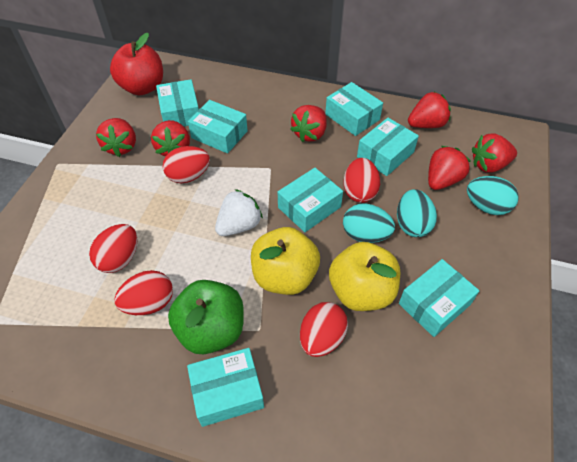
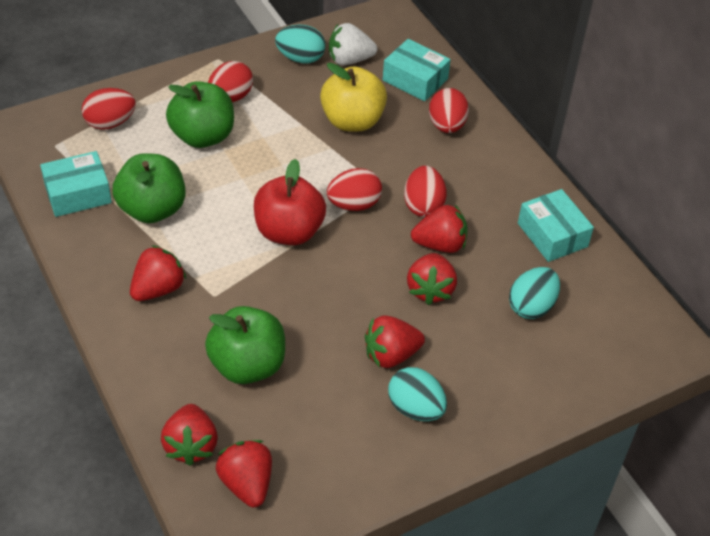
green apple: [168,280,244,354] = 1 -> [112,153,186,223] [166,81,234,148] [205,306,285,384] = 3
turquoise box: [156,79,199,127] [187,348,264,427] [188,100,248,154] [278,168,343,232] [325,82,383,136] [357,118,419,176] [399,259,479,337] = 7 -> [40,151,112,217] [383,39,451,101] [518,189,594,262] = 3
yellow apple: [251,227,320,295] [329,242,400,311] = 2 -> [320,63,387,132] = 1

